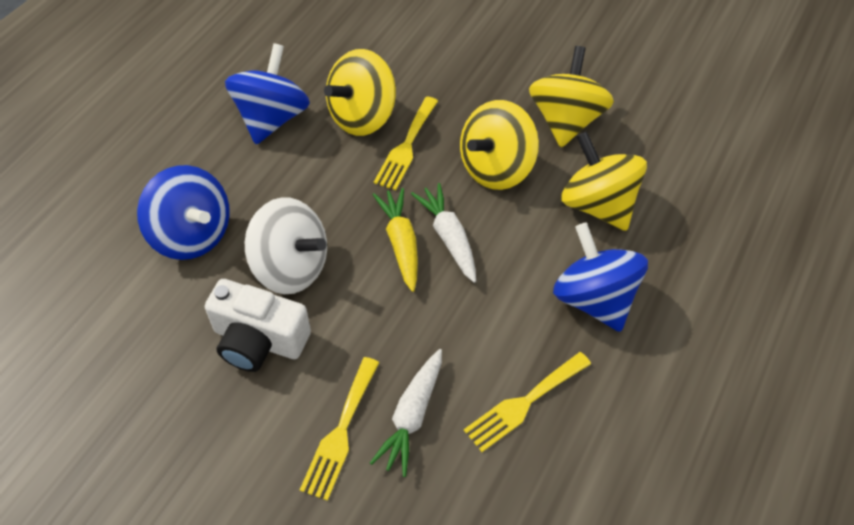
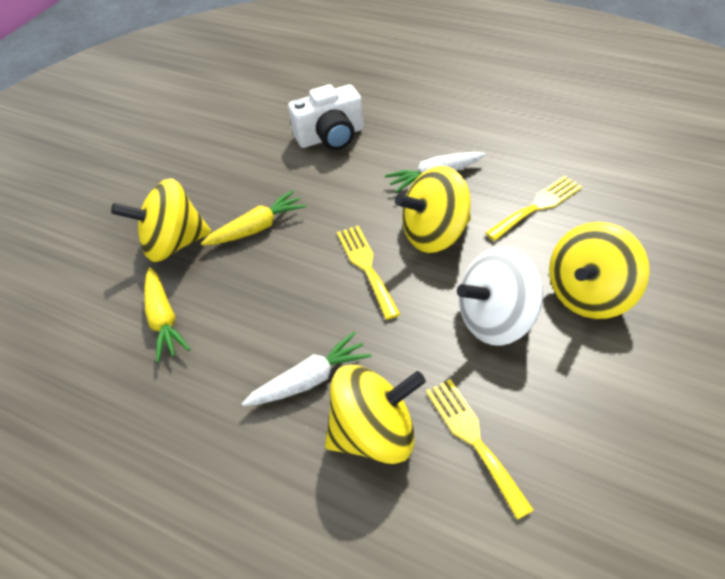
blue spinning top: [137,165,230,260] [225,43,310,144] [553,222,648,332] = 3 -> none = 0
yellow carrot: [372,188,418,292] = 1 -> [144,267,190,363] [201,190,307,245] = 2

